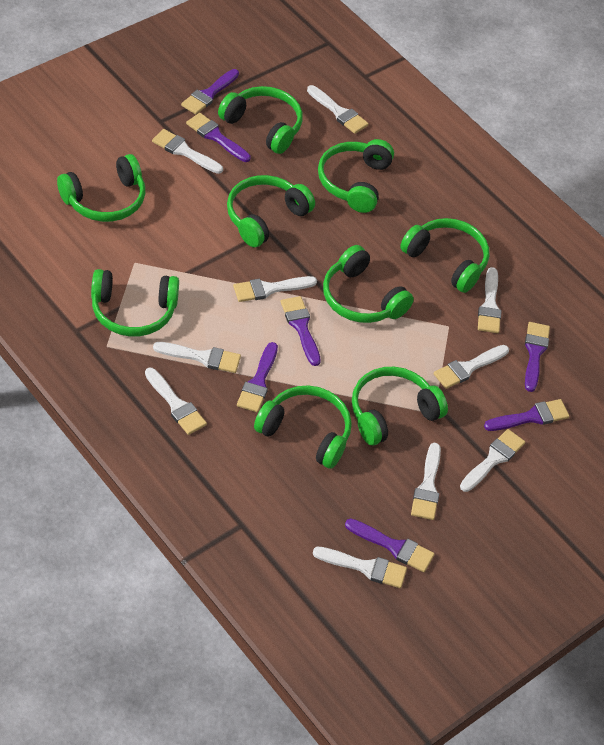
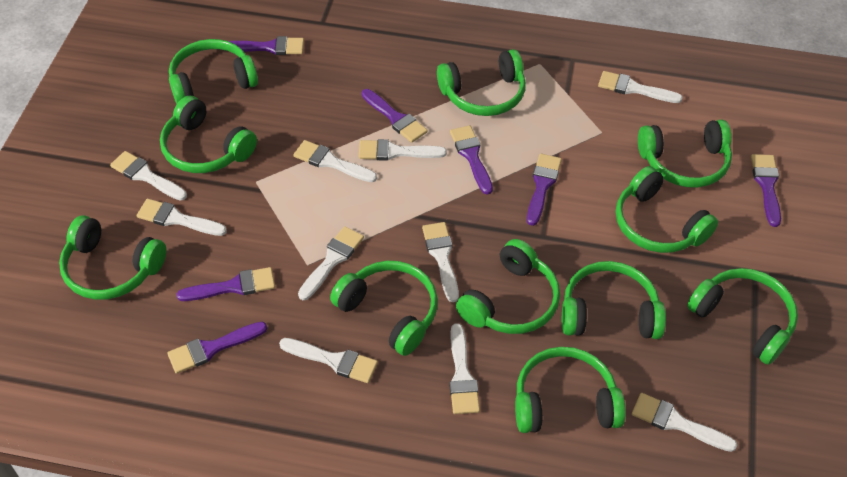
green headphones: [57,154,145,222] [91,269,179,337] [218,86,303,154] [227,175,315,247] [254,385,352,469] [318,139,394,213] [323,245,414,323] [352,367,448,445] [400,218,489,293] = 9 -> [59,215,166,300] [160,96,257,173] [169,39,258,104] [330,261,438,356] [437,49,526,116] [456,239,560,334] [515,347,626,433] [562,261,666,339] [616,166,718,253] [638,120,732,188] [687,268,798,365] = 11

